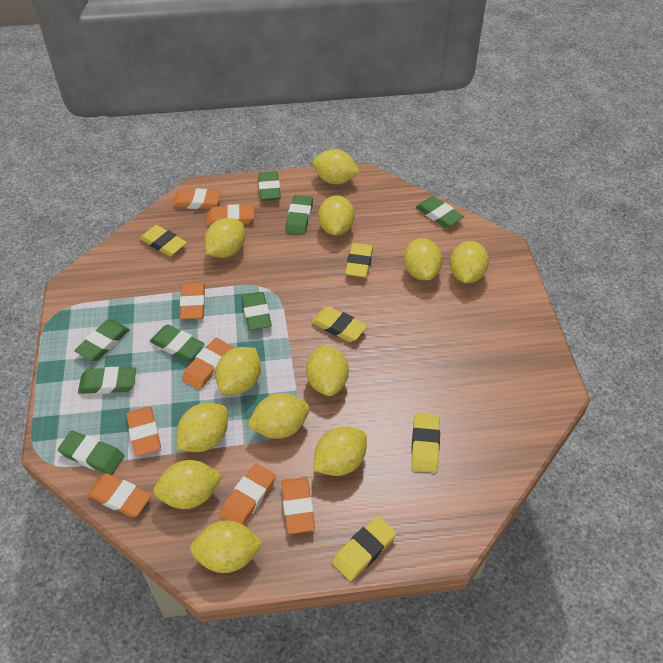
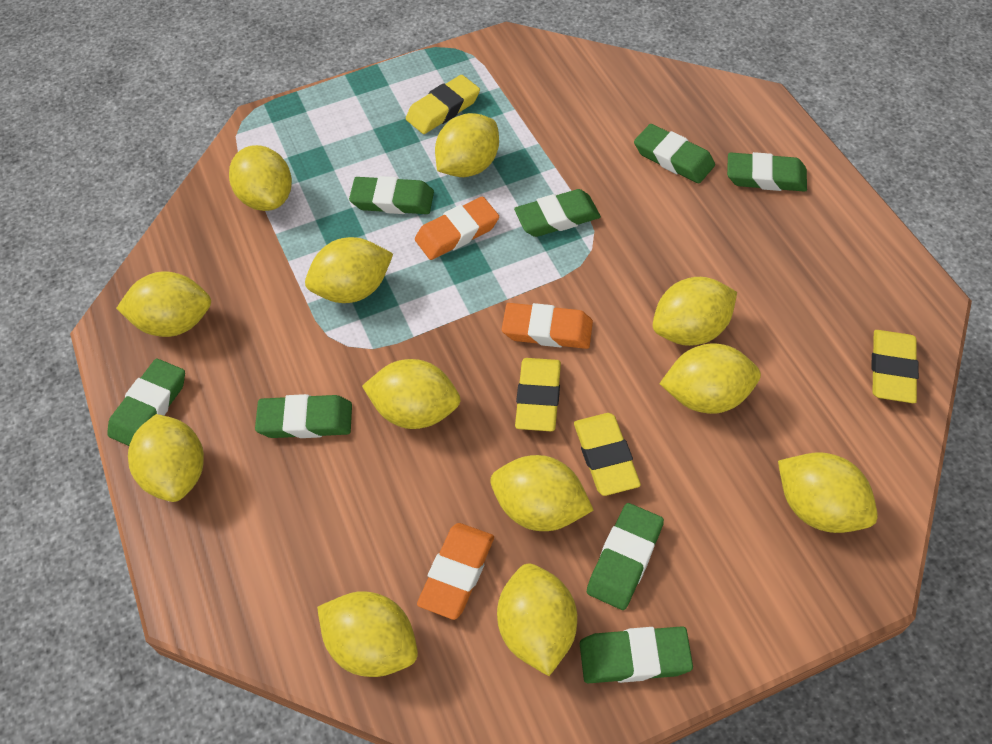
orange eraser: [87,473,151,517] [126,406,161,456] [173,188,221,209] [180,283,205,319] [182,338,233,390] [207,204,254,226] [220,463,276,525] [281,477,315,534] = 8 -> [415,196,499,260] [417,523,494,620] [502,303,593,349] = 3
yellow eraser: [140,225,187,256] [311,306,367,342] [332,516,397,581] [345,243,373,278] [411,413,440,473] = 5 -> [406,75,480,134] [515,358,561,431] [574,413,641,496] [871,330,919,403] = 4

